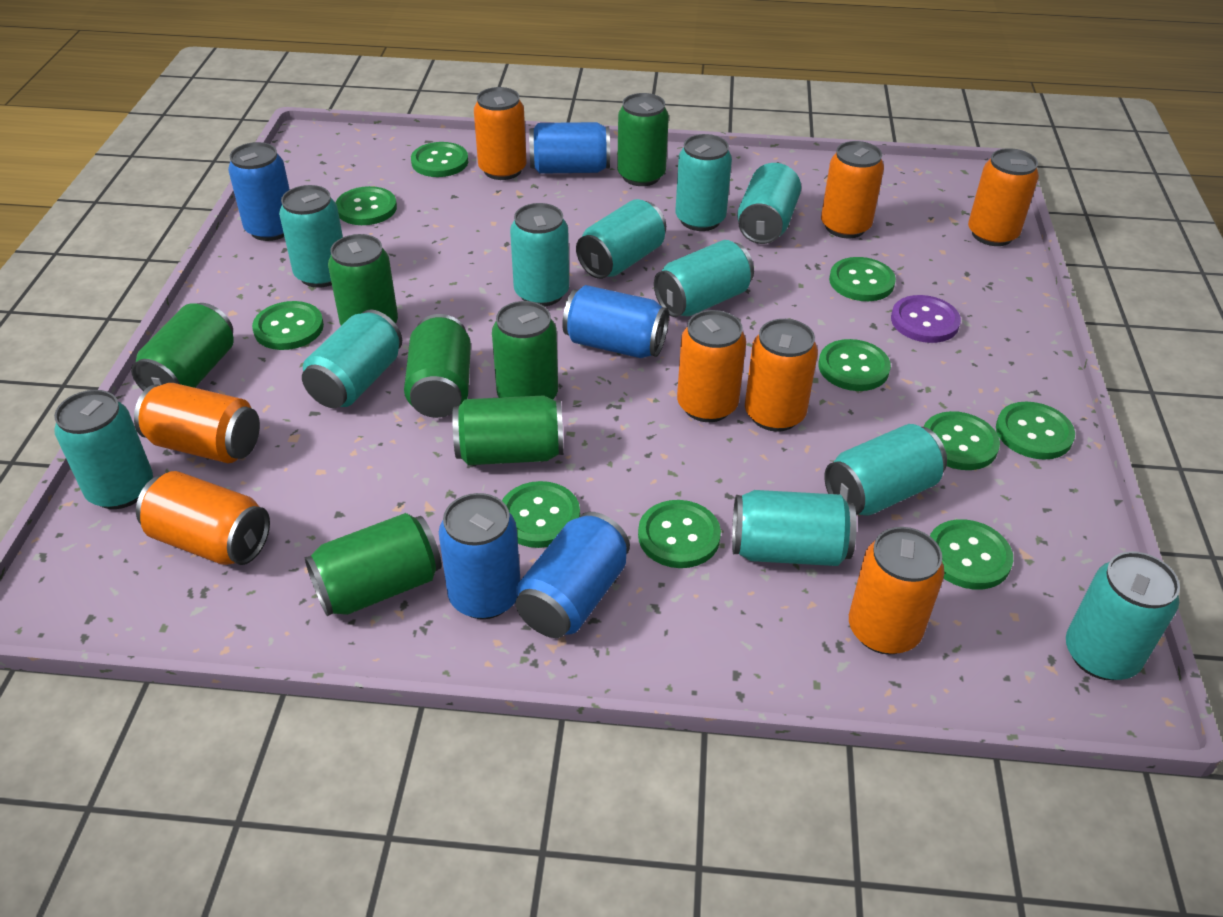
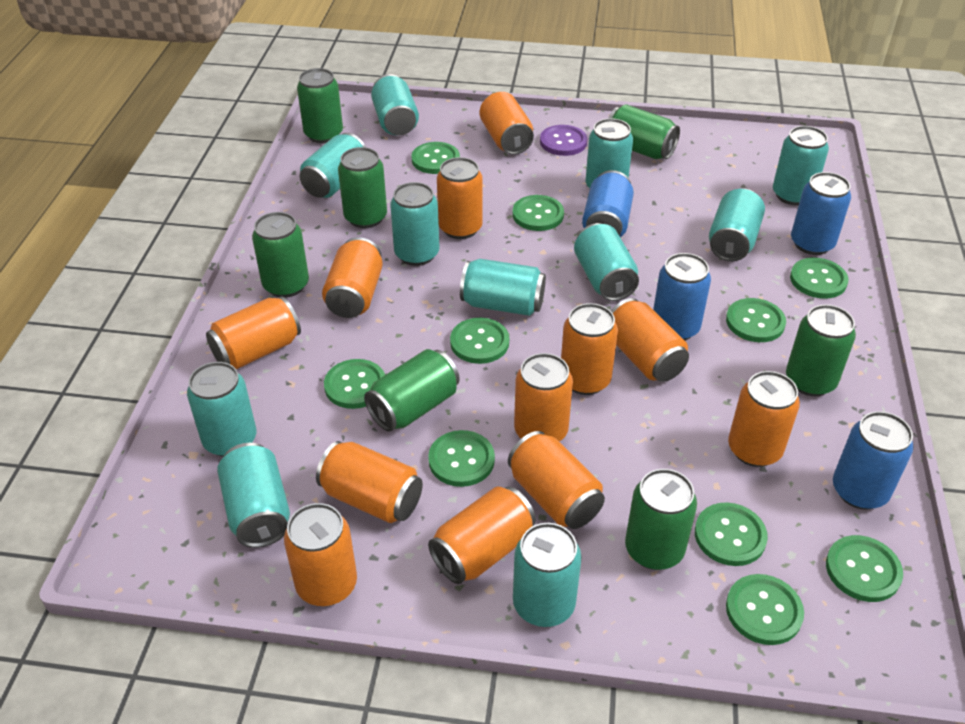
blue can: [228,142,290,241] [439,493,520,619] [515,512,630,638] [529,122,610,174] [562,285,669,358] = 5 -> [582,170,634,237] [653,253,711,340] [791,172,851,255] [833,411,913,510] = 4
orange can: [134,383,260,463] [136,471,270,565] [474,87,526,180] [677,310,746,422] [745,319,818,432] [821,141,884,238] [849,527,944,655] [968,148,1039,246] = 8 -> [206,296,301,369] [284,503,357,606] [316,441,423,523] [322,237,383,318] [428,486,536,584] [437,157,483,239] [480,92,534,155] [508,431,605,529] [514,353,573,442] [561,303,618,395] [611,298,689,382] [728,371,800,467] = 12

